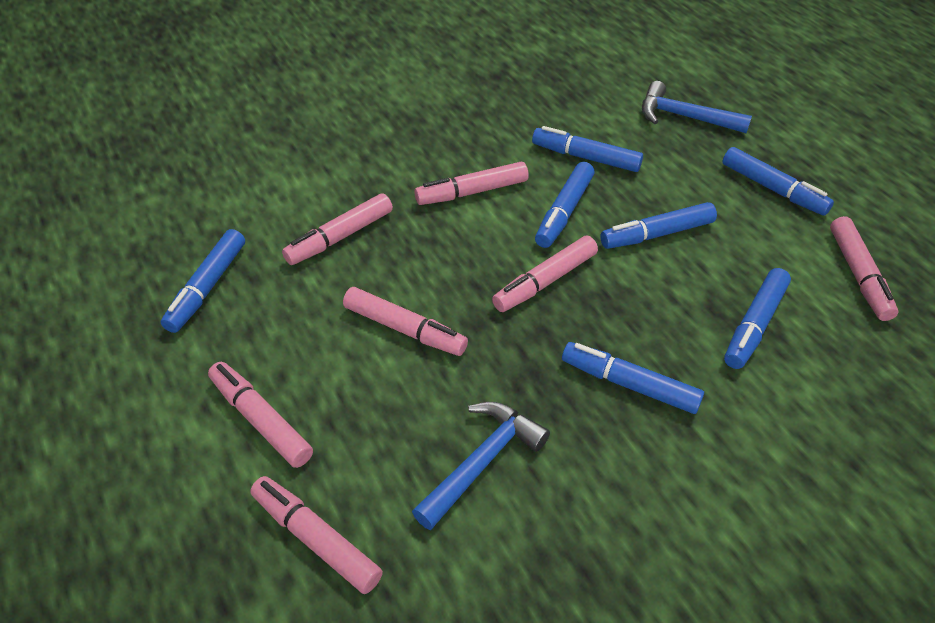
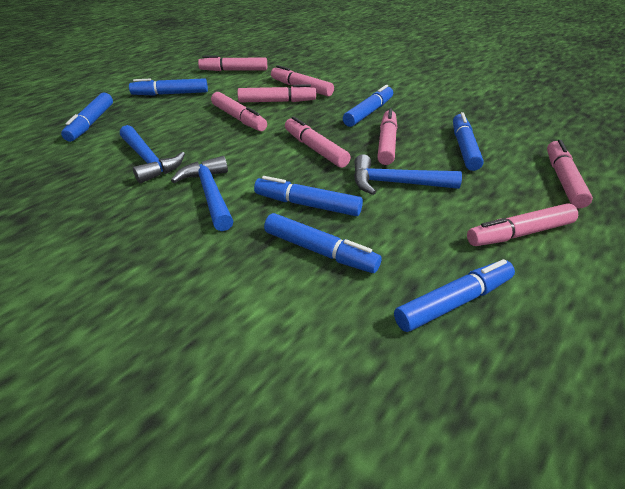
blue hammer: [412,402,550,530] [642,81,752,133] = 2 -> [120,125,185,184] [171,156,233,231] [354,154,462,195] = 3
pink marker: [208,362,313,468] [250,476,383,594] [282,193,393,265] [343,287,468,356] [414,162,529,205] [492,236,598,312] [830,216,899,321] = 7 -> [198,56,267,71] [211,92,267,131] [237,84,316,103] [271,65,334,96] [285,116,351,168] [377,109,397,165] [467,204,578,246] [547,140,593,208] = 8

